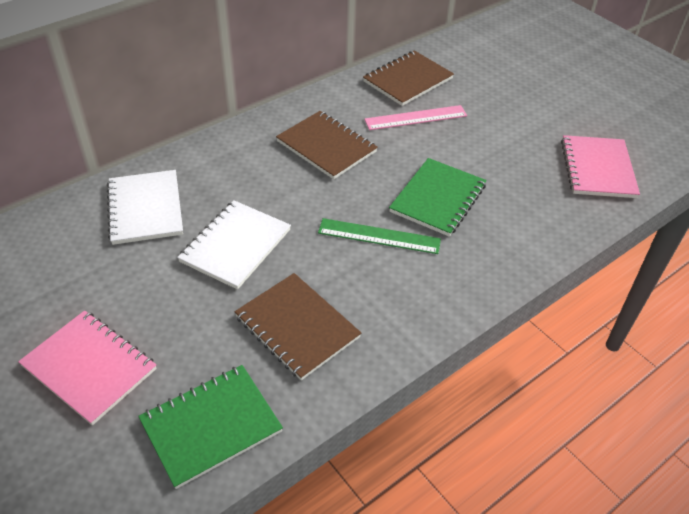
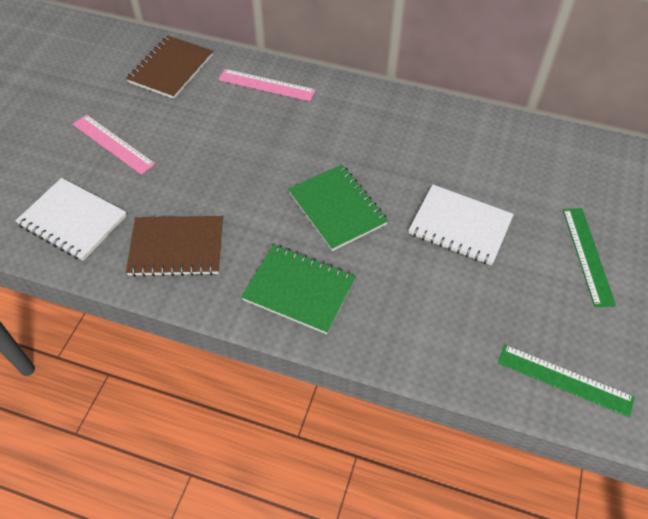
brown notebook: [235,273,361,380] [276,111,378,179] [363,50,454,106] = 3 -> [126,35,213,99] [126,216,223,277] = 2
green ruler: [318,218,441,254] = 1 -> [498,345,635,417] [563,208,616,307] = 2
pink notebook: [18,310,157,425] [561,135,640,198] = 2 -> none = 0
pink ruler: [364,105,467,130] = 1 -> [73,114,155,175] [218,69,316,101] = 2

